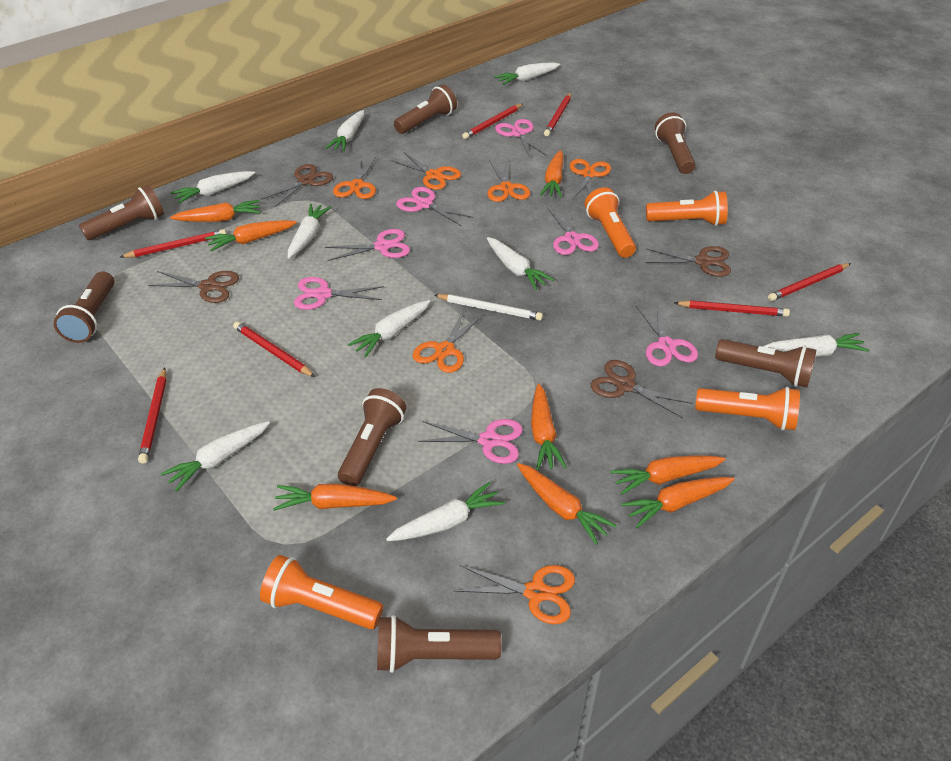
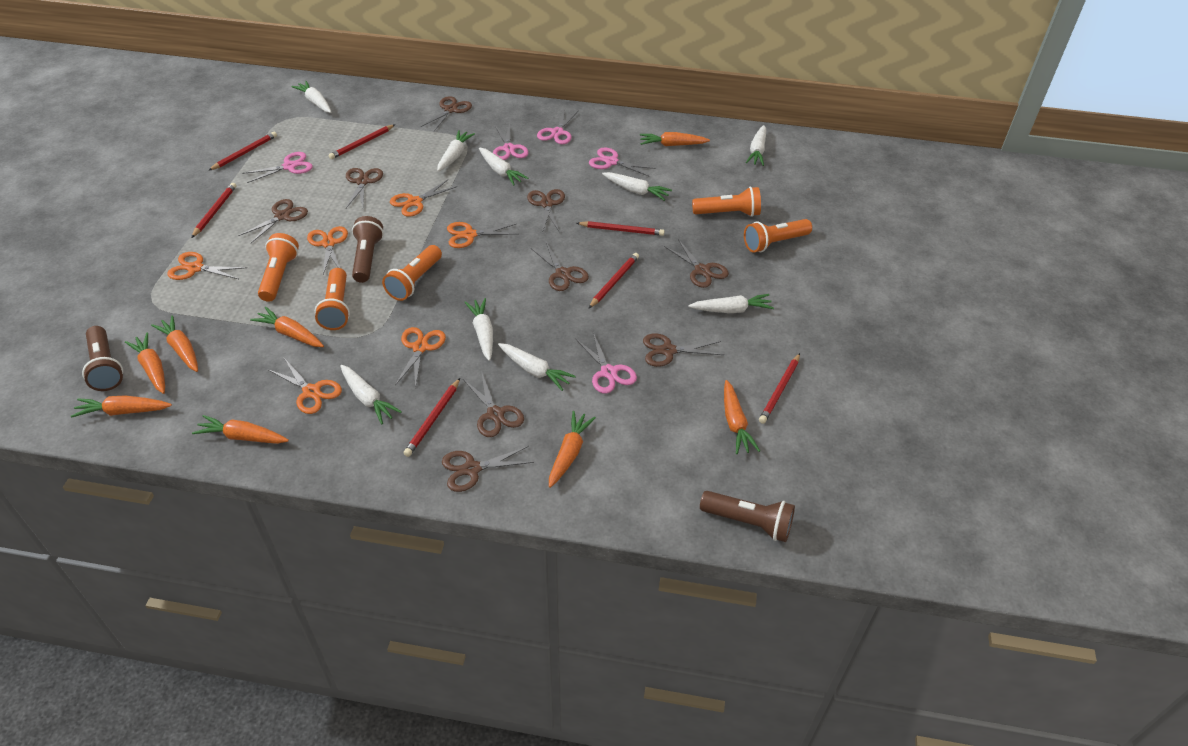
brown flashlight: [54,271,114,343] [79,185,164,240] [338,388,406,486] [377,615,501,673] [394,84,457,134] [655,113,696,174] [715,339,816,388] = 7 -> [82,326,123,391] [352,216,384,283] [700,491,795,542] = 3
brown scissors: [148,271,239,303] [261,164,333,208] [591,360,692,418] [646,246,731,277] = 4 -> [238,199,308,243] [346,168,383,208] [421,96,472,131] [442,446,534,492] [463,371,524,437] [527,189,565,233] [530,242,589,291] [643,333,724,367] [664,239,729,288] = 9
orange flashlight: [260,555,384,630] [585,187,636,258] [646,191,728,226] [695,387,800,431] = 4 -> [258,233,299,302] [315,268,350,330] [382,245,442,301] [692,187,761,217] [744,219,812,253] = 5
pink scissors: [294,277,384,310] [325,229,410,261] [396,187,473,226] [418,419,523,464] [495,119,547,158] [547,205,599,255] [636,303,698,366] = 7 -> [242,152,313,183] [493,123,529,160] [537,110,579,144] [576,332,637,394] [589,148,656,177] = 5
white pencil: [434,294,543,320] = 1 -> none = 0

